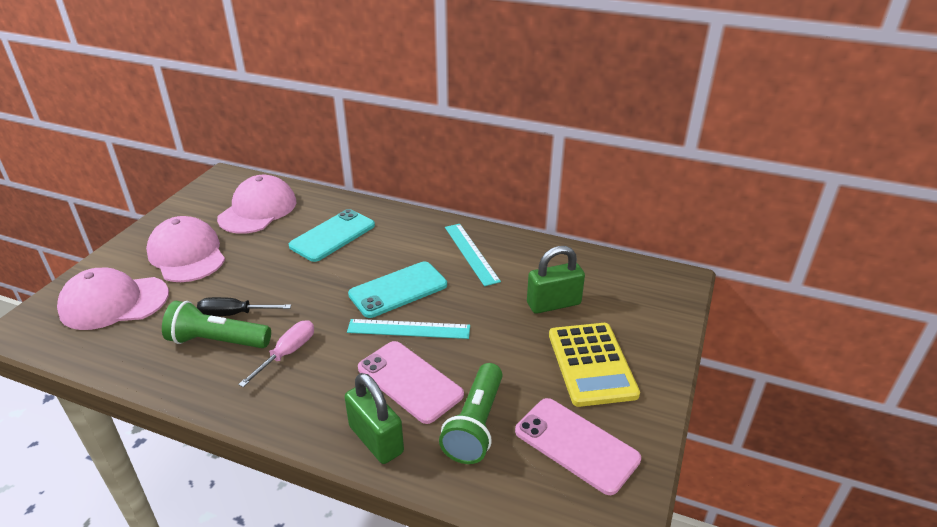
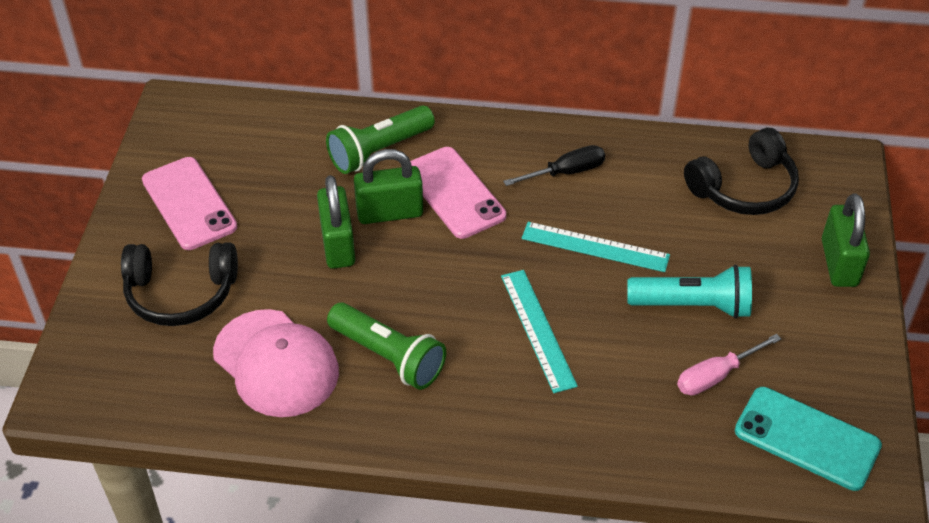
black headphones: none = 0 -> [121,242,238,326] [684,128,799,215] = 2
green padlock: [344,373,404,464] [527,246,585,314] = 2 -> [317,175,355,269] [354,149,423,224] [822,193,870,287] = 3
pink cap: [57,268,169,330] [146,216,225,282] [217,175,296,234] = 3 -> [213,309,339,417] = 1
turquoise flashlight: none = 0 -> [627,264,752,319] = 1
turquoise phone: [289,209,375,262] [348,262,447,318] = 2 -> [735,387,882,491] = 1
yellow calculator: [549,323,640,407] = 1 -> none = 0

